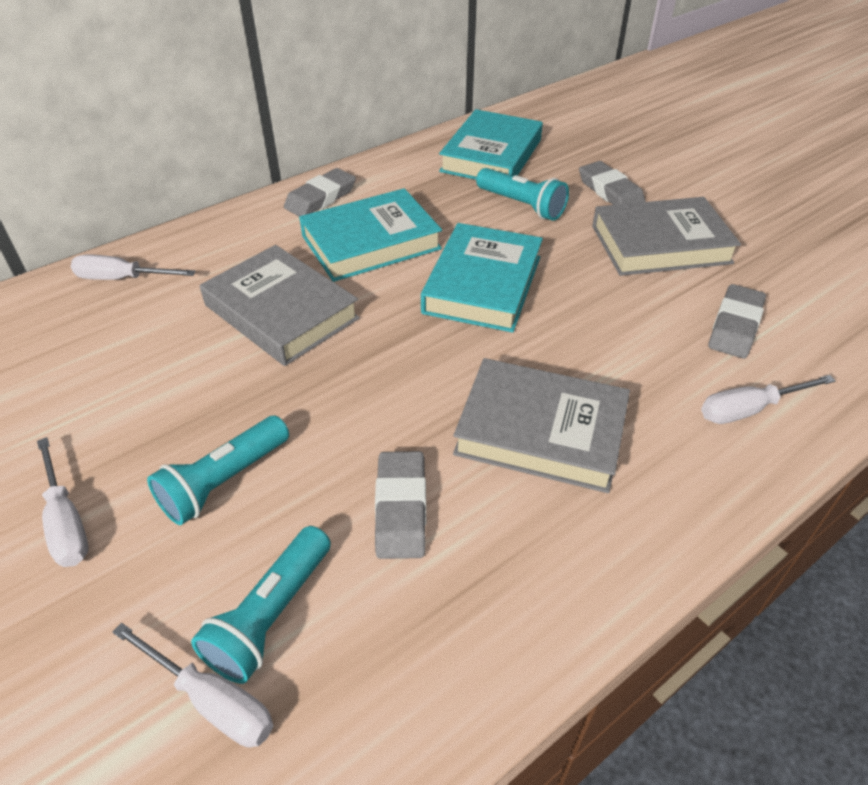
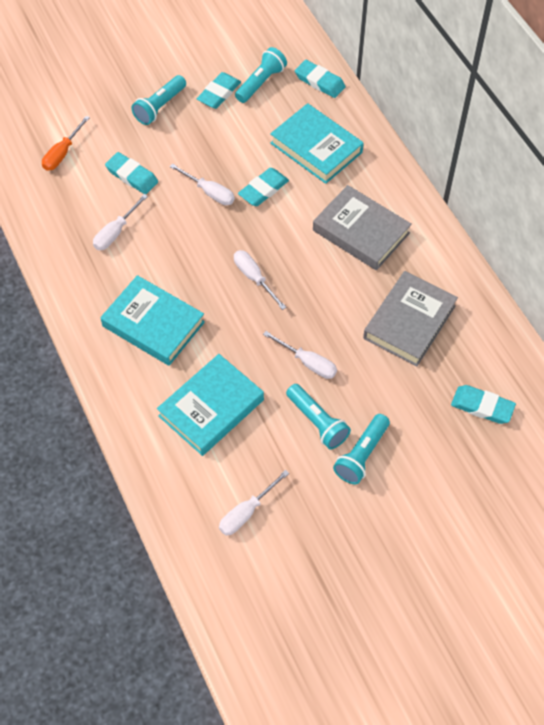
grey book: [200,245,360,366] [453,358,630,493] [592,197,741,276] = 3 -> [313,185,412,270] [363,271,458,366] = 2
grey eraser: [284,168,356,216] [375,451,426,559] [579,161,646,205] [708,284,766,358] = 4 -> none = 0
orange screwdriver: none = 0 -> [42,116,90,171] = 1
turquoise eraser: none = 0 -> [105,152,158,194] [197,72,241,109] [238,168,289,206] [295,60,346,98] [451,385,516,424] = 5
turquoise flashlight: [147,416,289,525] [191,526,331,684] [476,168,569,221] = 3 -> [131,75,186,125] [235,47,287,103] [286,384,351,449] [333,414,390,484] = 4
white screwdriver: [37,437,89,567] [71,254,196,280] [112,623,273,747] [701,375,835,424] = 4 -> [93,194,148,250] [170,164,235,205] [219,470,289,535] [234,250,286,310] [263,331,337,379] = 5

